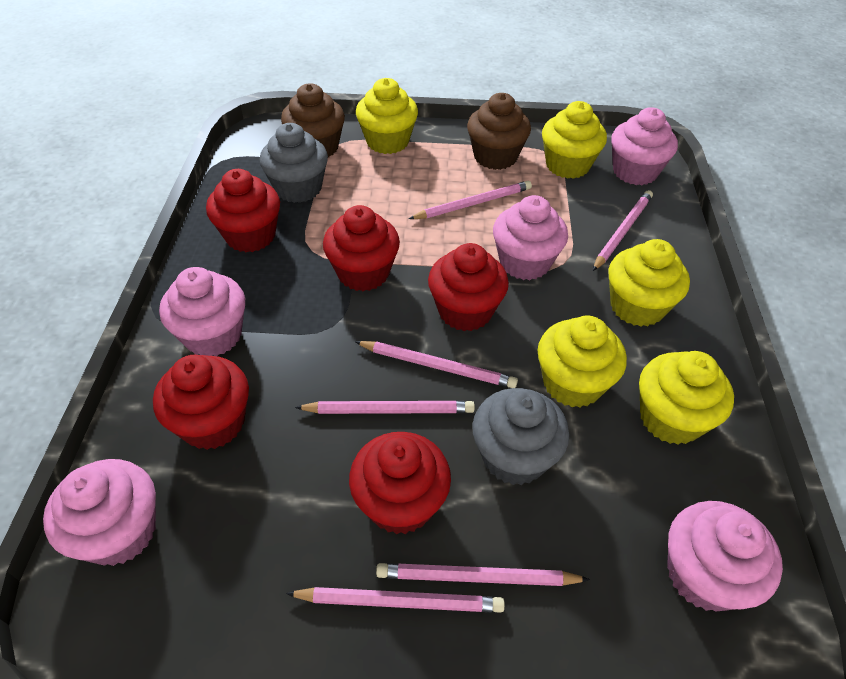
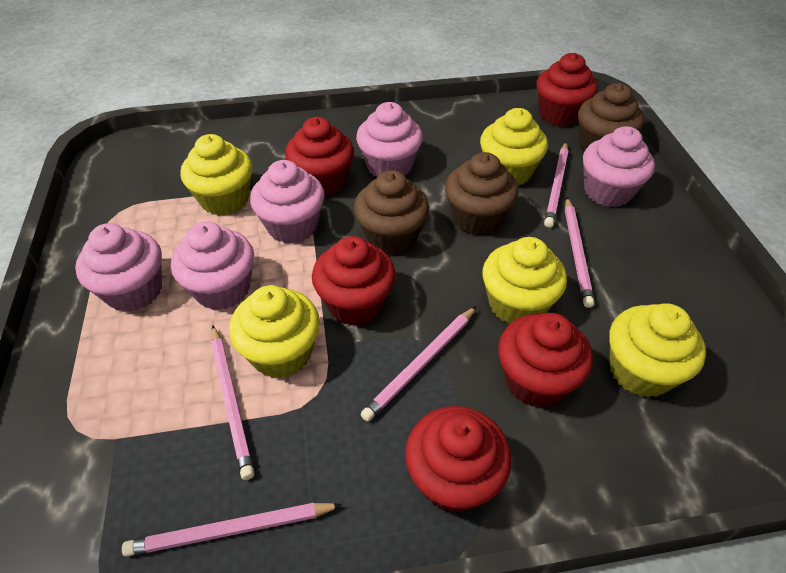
brown cupcake: [281,83,345,158] [467,93,531,170] = 2 -> [354,170,429,255] [445,152,518,235] [578,83,644,152] = 3
grey cupcake: [259,123,328,203] [472,388,569,485] = 2 -> none = 0
pink pencil: [286,587,505,613] [295,401,475,414] [355,341,518,388] [376,563,590,586] [409,181,532,219] [593,190,653,271] = 6 -> [122,503,342,557] [211,326,254,480] [361,306,477,422] [544,142,569,228] [565,198,595,308] = 5

